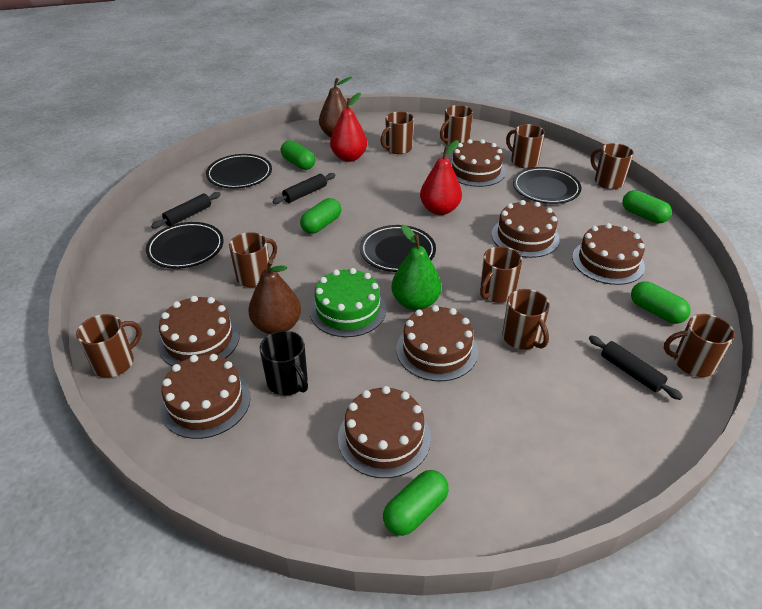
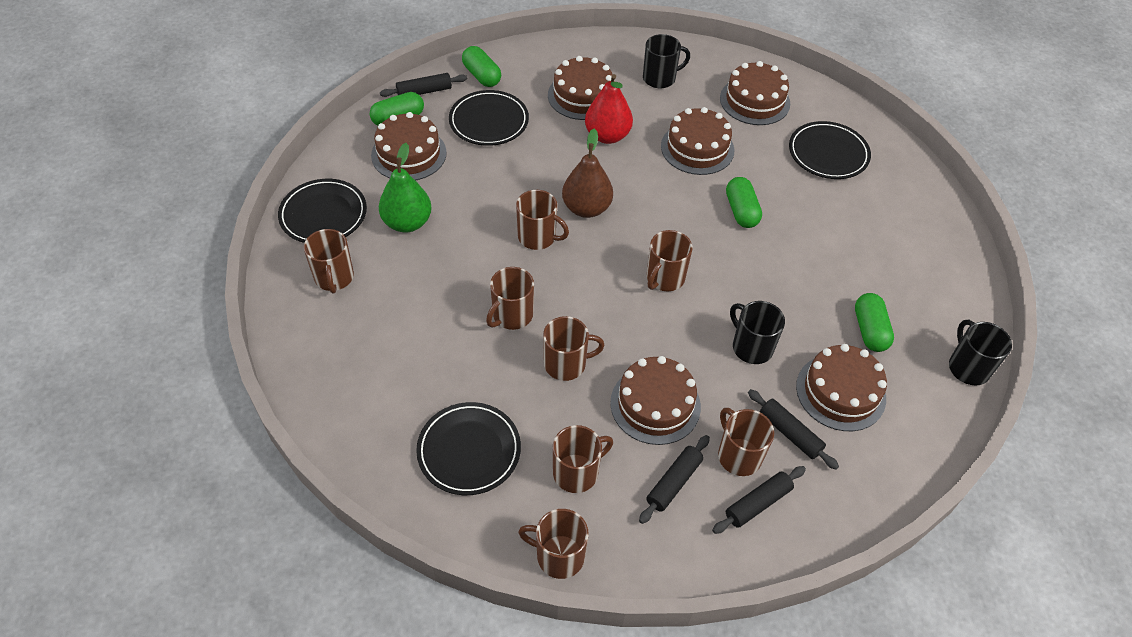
black mug: [260,330,308,396] = 1 -> [643,34,690,88] [730,301,785,364] [949,320,1012,386] = 3
black rolling pin: [151,192,221,229] [272,173,336,204] [589,336,683,400] = 3 -> [380,73,467,97] [639,435,710,524] [712,466,806,534] [748,389,839,470] = 4
brown cake: [158,296,240,366] [160,354,251,439] [338,386,431,478] [396,305,478,381] [450,139,506,187] [492,200,560,258] [572,223,645,285] = 7 -> [371,112,447,180] [548,56,613,120] [610,356,701,445] [661,107,734,175] [720,61,790,125] [796,344,887,431] = 6
brown mug: [76,314,142,378] [229,232,277,287] [381,111,414,154] [440,105,473,145] [480,246,522,303] [502,289,550,350] [506,124,545,168] [591,143,634,189] [664,314,735,377] = 9 -> [304,229,354,294] [486,267,534,330] [516,190,569,250] [518,509,589,579] [543,316,605,381] [553,425,613,493] [647,230,693,291] [718,408,774,476] = 8
brown pear: [248,260,301,334] [319,77,352,137] = 2 -> [562,129,613,218] = 1
green cake: [310,268,386,337] = 1 -> none = 0
green capsule: [281,140,315,170] [300,198,341,234] [383,470,449,536] [622,190,672,223] [631,281,691,324] = 5 -> [370,92,424,126] [462,46,501,87] [726,177,762,228] [855,293,894,352] = 4
red pear: [330,93,367,162] [420,140,462,215] = 2 -> [585,74,633,144] = 1

